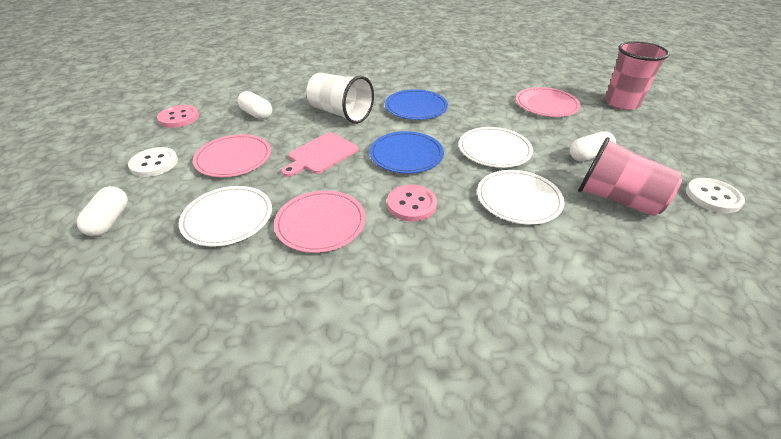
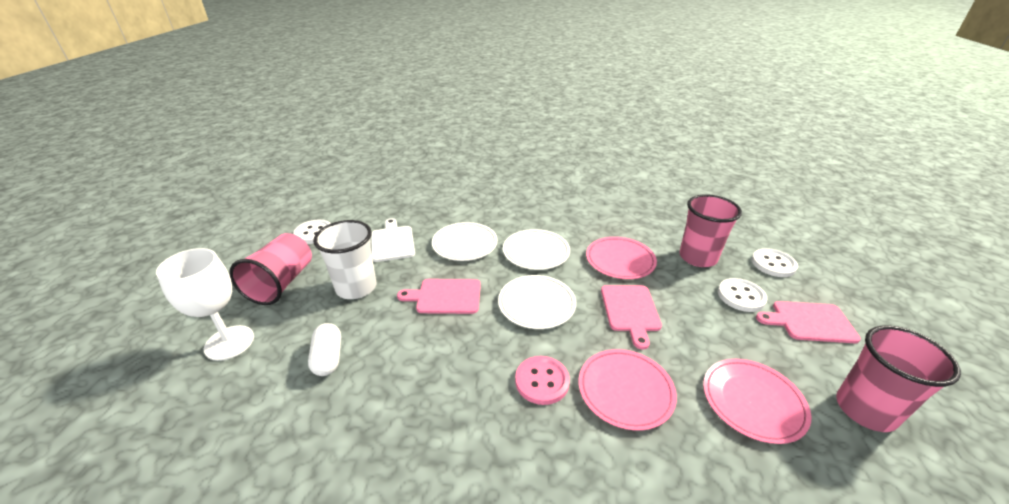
blue plate: [370,131,444,174] [385,89,448,120] = 2 -> none = 0
pink button: [157,105,199,128] [387,185,437,222] = 2 -> [515,356,570,405] = 1
pink cup: [578,137,682,216] [605,41,670,110] = 2 -> [229,233,312,305] [679,194,742,267] [836,326,961,432] = 3
pink cutting board: [281,132,358,177] = 1 -> [397,279,481,314] [601,285,662,350] [756,301,861,343] = 3
white button: [128,147,178,177] [686,178,745,213] = 2 -> [293,220,331,244] [718,278,767,312] [752,248,798,277] = 3
white capsule: [77,186,128,236] [237,91,272,120] [570,132,616,162] = 3 -> [308,323,341,376] = 1
white cutting board: none = 0 -> [371,218,415,262] = 1
white goblet: none = 0 -> [156,248,254,361] = 1

